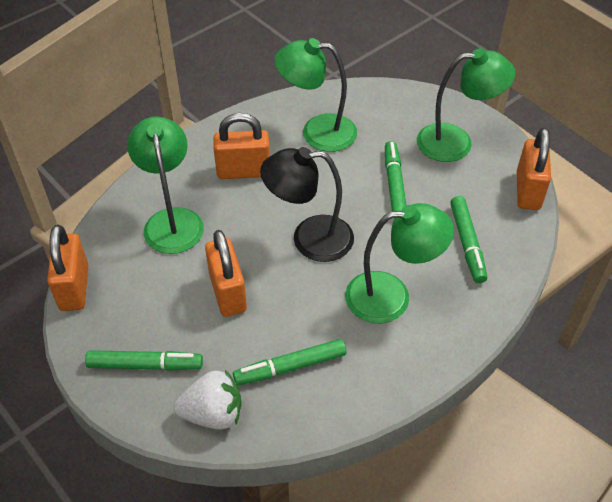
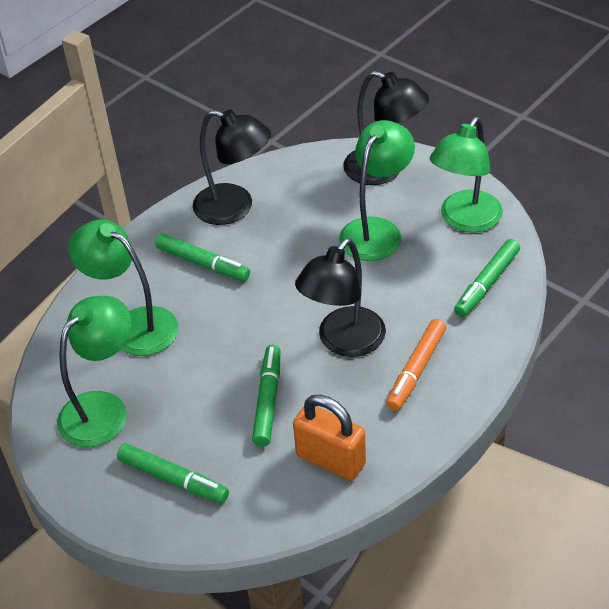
black lamp: [260,147,354,262] = 1 -> [193,110,271,225] [295,238,386,357] [343,71,429,185] = 3
orange marker: none = 0 -> [386,319,446,411] = 1
orange padlock: [47,224,88,311] [205,230,247,317] [213,113,270,179] [517,128,551,210] = 4 -> [293,395,366,480] = 1
white strawberry: [174,370,241,430] = 1 -> none = 0

